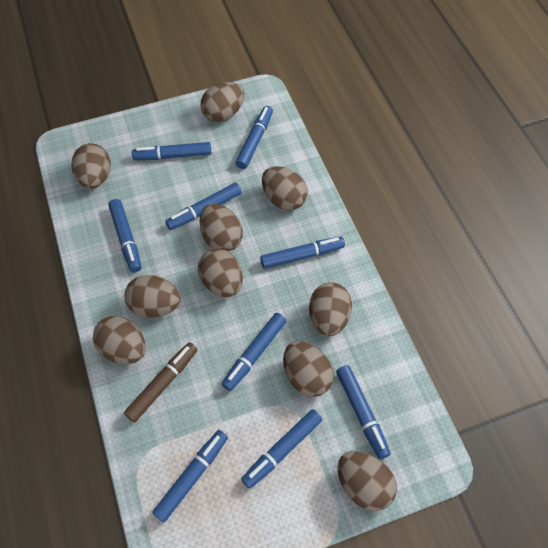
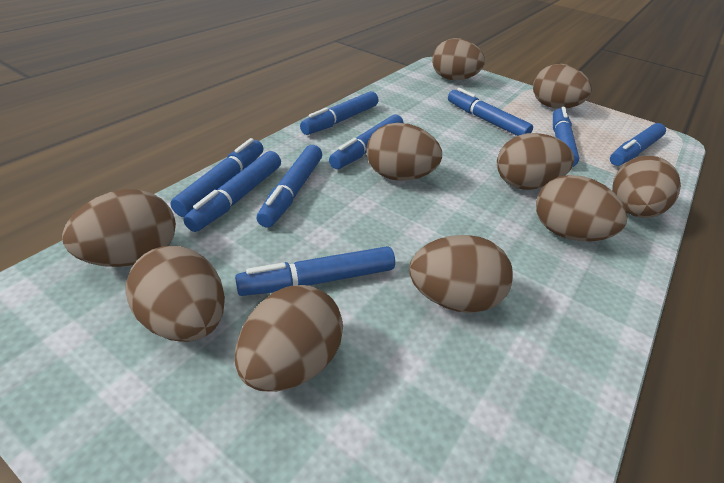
brown marker: [124,342,198,423] = 1 -> none = 0

